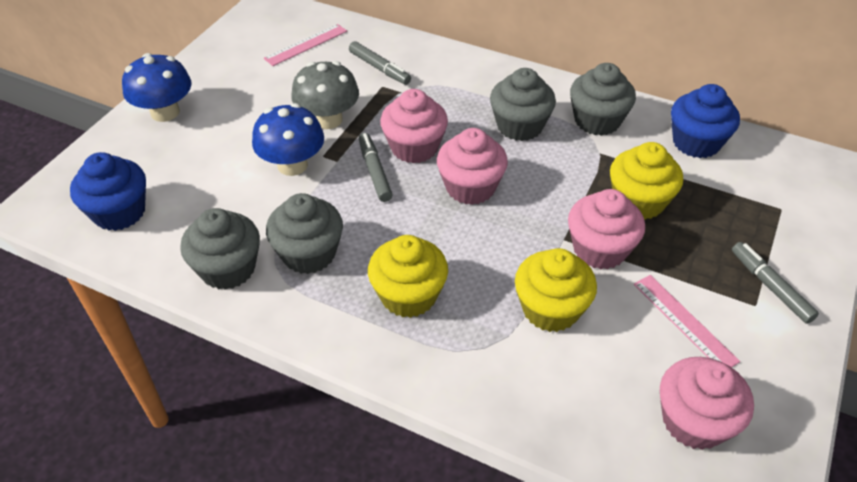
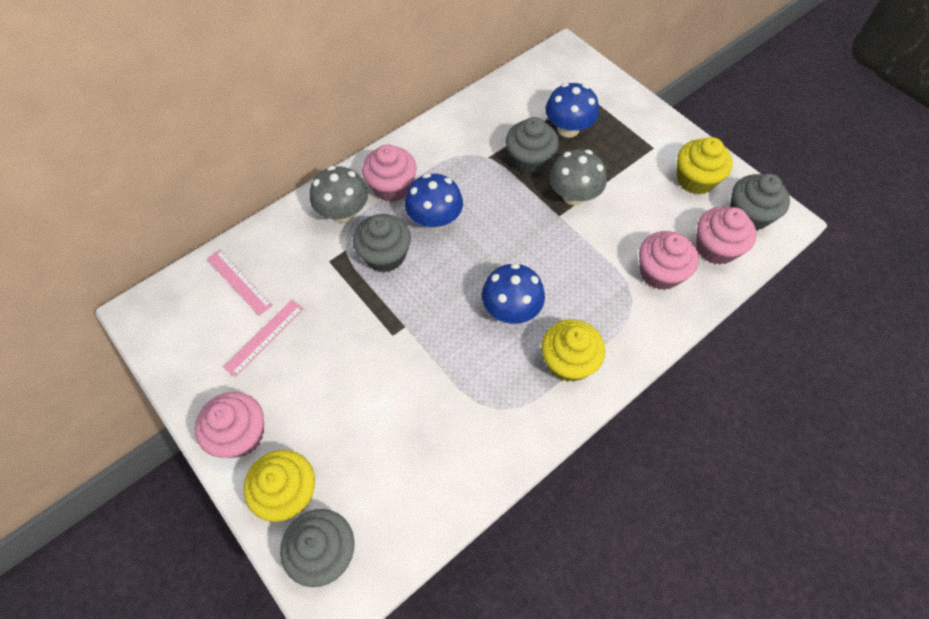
blue cupcake: [70,152,146,231] [671,84,740,158] = 2 -> none = 0
blue mushroom: [122,53,191,122] [252,103,324,176] = 2 -> [405,173,463,230] [482,263,545,324] [545,83,599,138] = 3
grey marker: [349,41,411,85] [359,133,393,202] [732,242,819,324] = 3 -> none = 0
grey mushroom: [291,61,359,129] = 1 -> [310,166,368,223] [549,149,607,205] = 2

